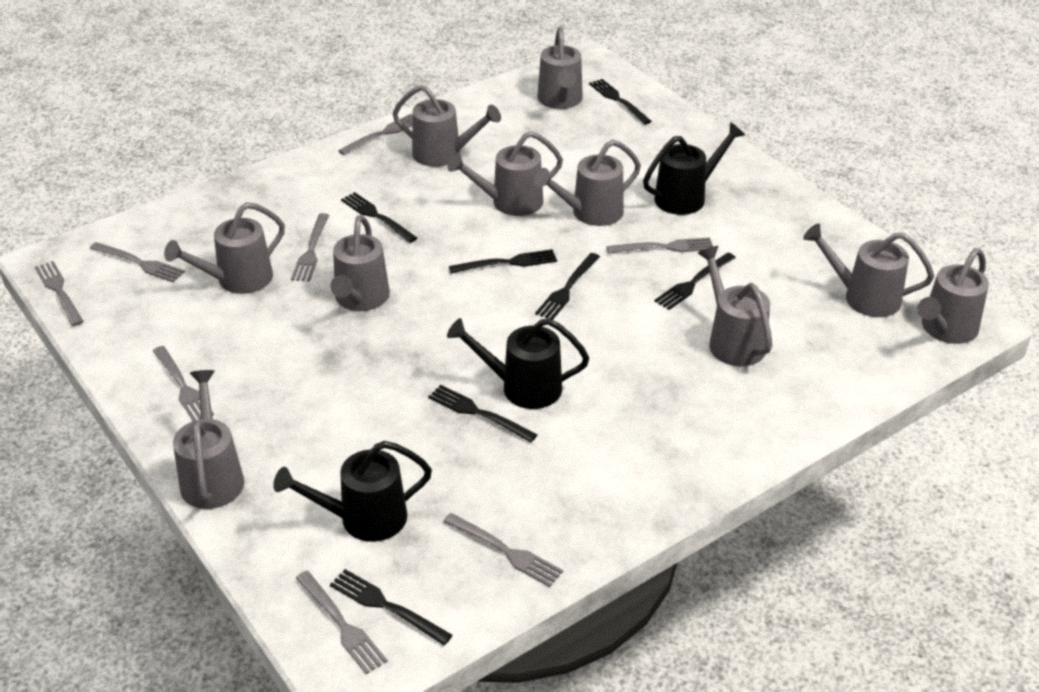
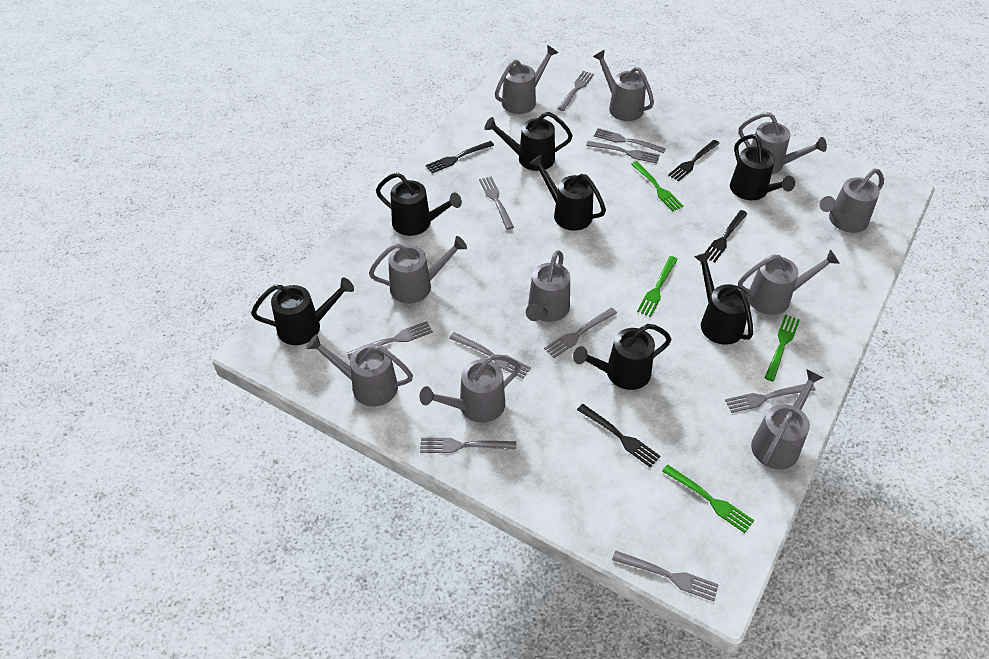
black fork: [330,569,453,645] [341,192,417,243] [428,385,538,442] [449,249,557,273] [535,253,600,320] [589,79,652,125] [654,253,736,310] = 7 -> [426,141,494,173] [577,404,660,468] [668,140,720,181] [705,210,748,263] = 4
black watering can: [273,441,432,542] [447,318,589,409] [643,122,745,215] = 3 -> [251,277,354,345] [376,173,462,236] [485,112,573,171] [529,154,606,231] [573,324,671,390] [694,252,753,345] [730,134,795,200] = 7
green fork: none = 0 -> [631,161,684,212] [637,256,678,317] [662,464,754,533] [765,314,800,381] = 4
grey fork: [35,261,84,326] [90,242,185,282] [153,346,214,421] [291,213,330,282] [296,571,388,674] [338,114,413,155] [443,513,563,587] [607,237,713,254] = 8 -> [347,321,433,359] [420,438,516,453] [449,332,531,379] [479,176,514,230] [544,308,617,358] [557,71,594,111] [586,141,660,164] [594,128,666,153] [612,550,719,601] [725,384,816,413] = 10

